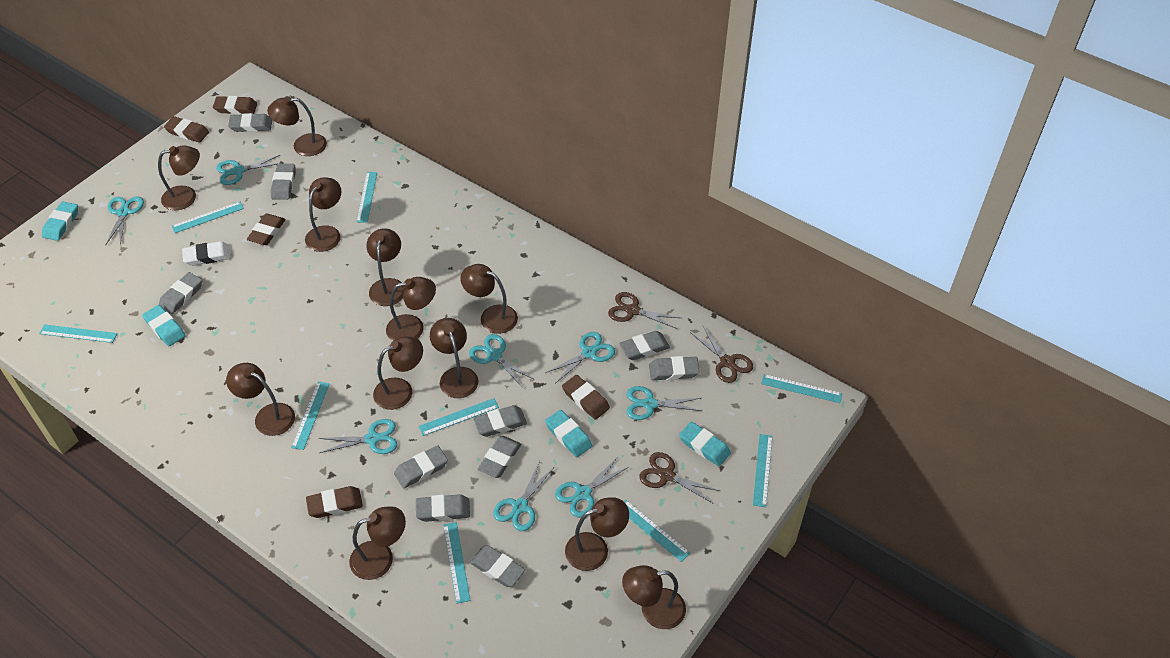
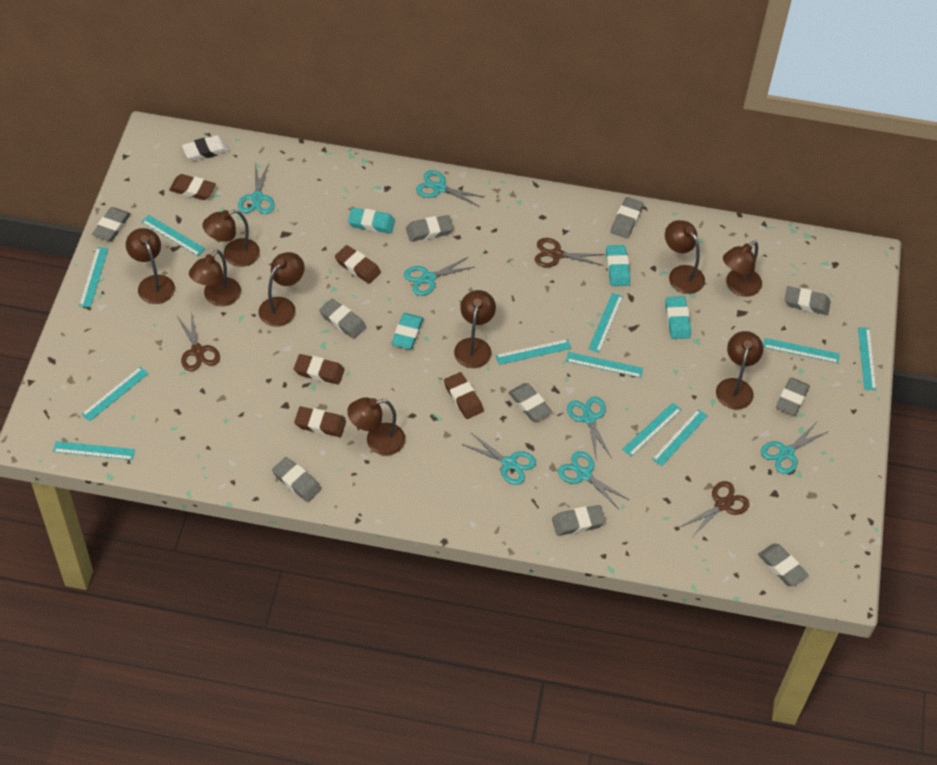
brown lamp: [158,145,200,210] [226,363,295,436] [267,96,327,156] [305,178,341,252] [349,507,406,580] [366,228,404,306] [373,336,423,410] [386,277,436,341] [430,318,479,398] [460,264,518,334] [565,497,629,571] [622,565,686,629] = 12 -> [126,228,175,304] [189,250,241,306] [202,210,260,267] [259,252,305,327] [347,397,406,456] [454,290,496,368] [665,220,705,294] [716,331,763,410] [723,241,762,297] = 9
turquoise ruler: [39,324,117,343] [172,201,244,233] [291,382,330,450] [357,172,377,223] [418,398,499,436] [443,522,470,604] [623,500,690,562] [753,434,772,507] [761,374,842,403] = 9 -> [53,441,135,460] [79,247,108,307] [81,367,149,421] [142,215,205,256] [495,339,572,365] [566,352,643,378] [588,293,623,353] [622,403,682,457] [652,409,708,466] [763,338,840,363] [858,327,876,390] = 11
turquoise scissors: [105,197,144,246] [216,155,283,185] [319,419,397,454] [469,334,535,388] [493,461,554,531] [546,332,615,384] [555,457,630,517] [627,386,702,420] = 8 -> [238,163,275,214] [404,257,474,296] [416,170,484,207] [462,433,536,485] [558,451,629,509] [567,397,611,457] [761,422,829,474] = 7

